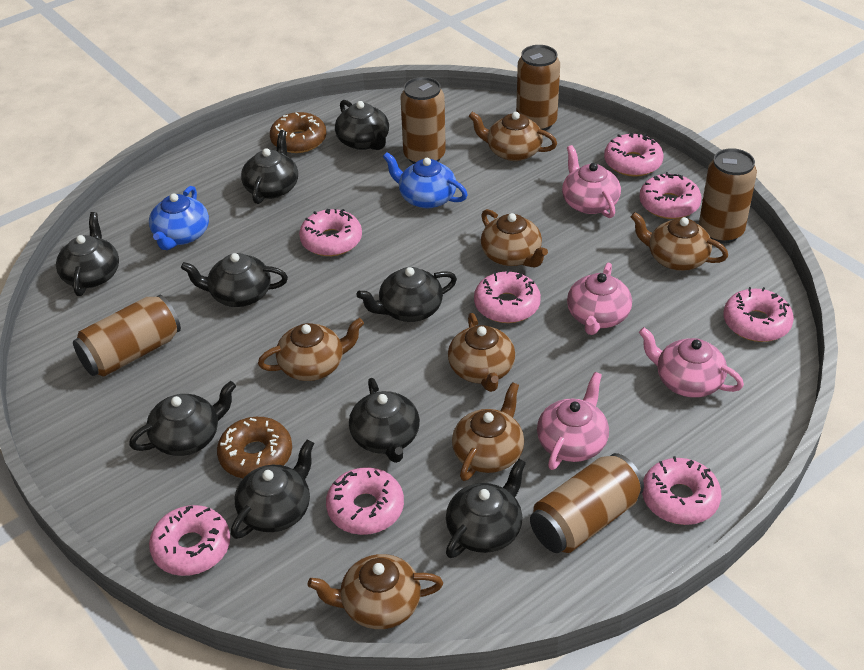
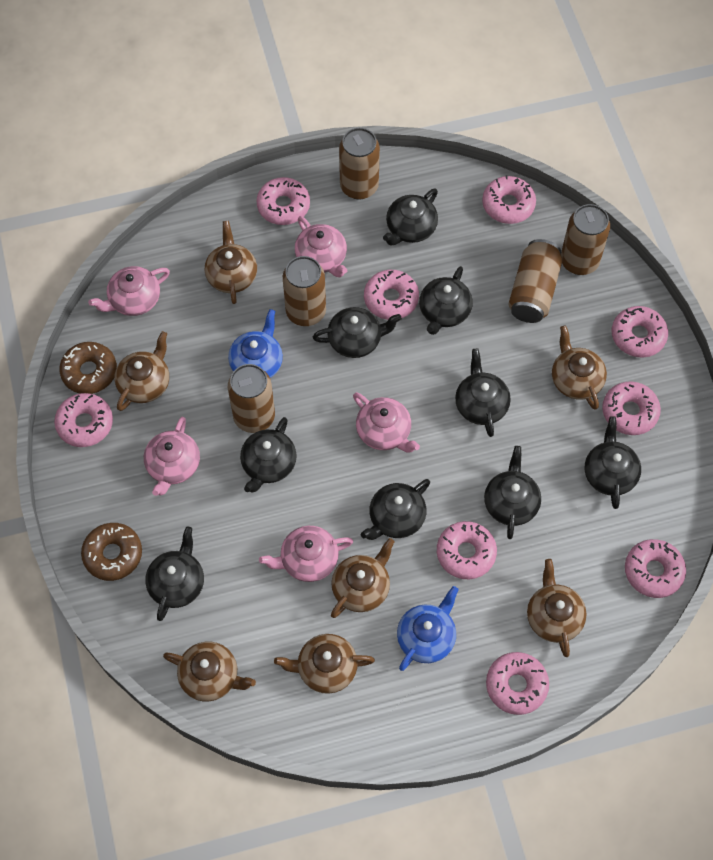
pink donut: [149,505,230,576] [299,209,362,256] [326,467,404,535] [474,269,541,323] [604,133,663,177] [639,172,701,219] [642,456,721,525] [723,287,794,342] = 8 -> [54,393,113,447] [256,177,310,225] [364,270,419,320] [437,521,497,579] [482,175,536,224] [486,652,549,715] [602,381,661,435] [612,306,668,358] [625,539,686,598] = 9
pink teapot: [537,372,609,470] [562,145,621,218] [567,263,632,335] [639,327,744,398] = 4 -> [88,266,170,316] [144,417,200,496] [259,526,353,582] [295,216,347,277] [353,392,420,453] = 5

